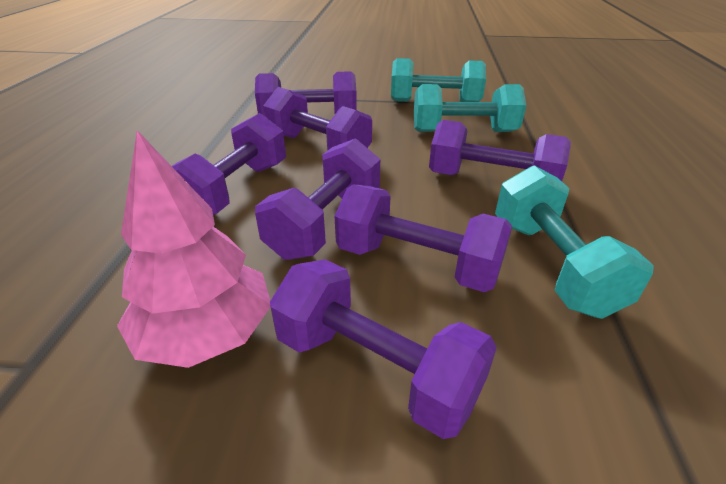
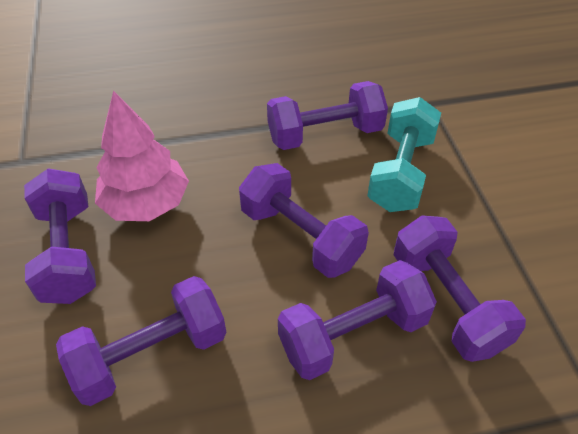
purple dumbbell: [172,113,286,215] [255,71,357,115] [255,138,380,260] [263,87,372,150] [270,259,497,439] [335,185,512,292] [429,120,571,181] = 7 -> [24,168,96,304] [56,276,226,406] [239,163,369,278] [267,81,388,150] [278,260,437,380] [394,216,526,362] = 6
turquoise dumbbell: [391,58,486,102] [414,84,526,132] [495,165,654,319] = 3 -> [367,97,441,212] = 1

